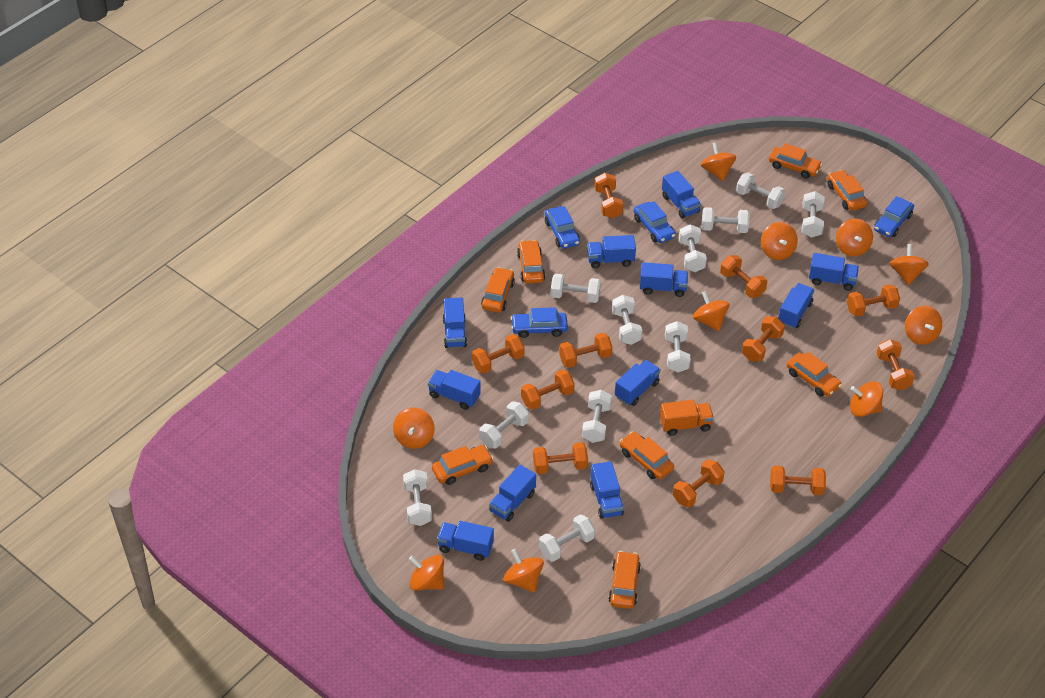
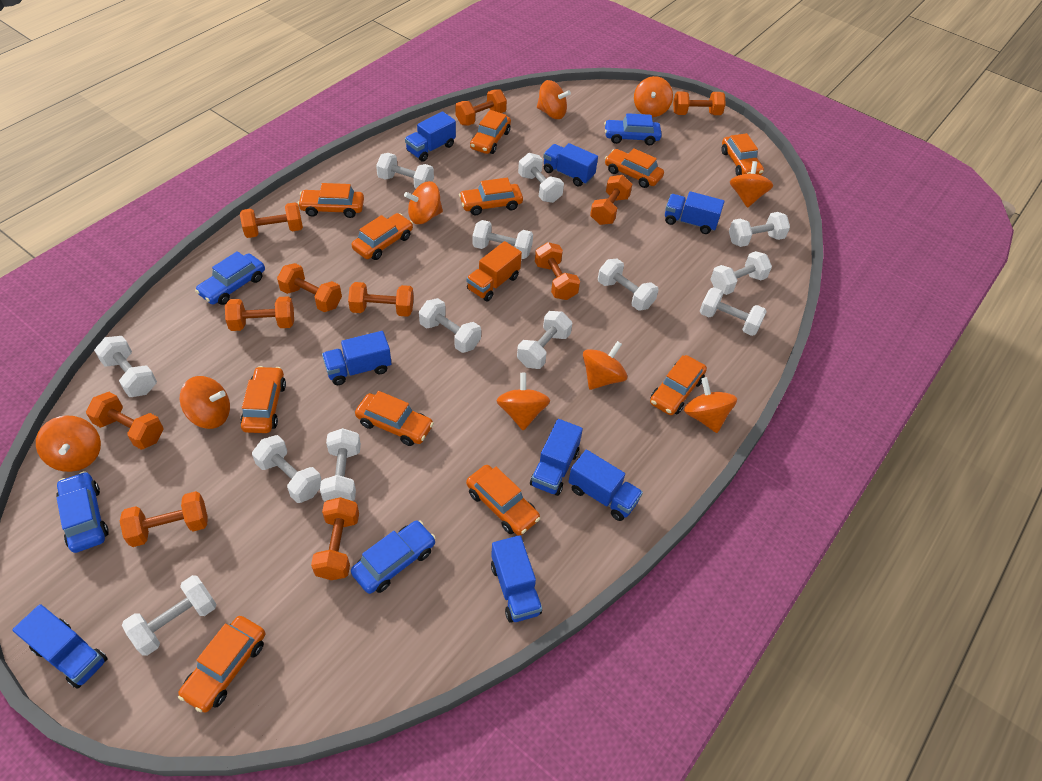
blue truck: [428,370,481,410] [437,521,494,561] [442,298,467,348] [489,465,536,522] [587,235,636,268] [590,461,624,519] [615,360,661,406] [640,262,688,297] [662,171,701,219] [778,283,814,328] [809,253,859,291] = 11 -> [12,604,108,689] [322,331,391,385] [405,111,456,162] [491,535,542,623] [530,419,583,496] [543,143,598,187] [568,450,643,521] [665,191,724,234] = 8
orange car: [432,445,493,485] [481,267,515,313] [517,240,545,284] [608,551,641,609] [620,431,674,479] [769,143,822,179] [787,352,842,397] [827,170,867,211] = 8 -> [178,616,265,712] [240,366,286,433] [298,183,364,218] [352,213,413,260] [355,391,434,446] [459,178,523,215] [466,465,540,536] [470,110,511,154] [605,148,664,188] [650,355,707,415] [721,133,764,176] = 11
orange spinning top: [393,408,435,449] [409,555,444,591] [503,549,544,593] [693,291,730,331] [701,142,736,181] [761,222,798,260] [836,219,873,256] [850,381,883,417] [889,244,929,285] [905,306,942,345] = 10 -> [36,416,101,472] [180,376,230,429] [404,181,443,224] [496,373,550,431] [537,80,571,119] [583,341,627,390] [634,76,673,117] [684,377,737,433] [730,161,773,208] = 9
white dumbbell: [403,469,432,526] [479,401,529,449] [539,514,595,562] [551,274,601,303] [582,390,612,443] [612,295,642,345] [665,321,691,372] [679,224,707,272] [701,207,750,233] [736,172,785,209] [801,191,825,238] = 11 -> [94,336,157,397] [122,575,217,656] [252,435,322,503] [320,428,361,502] [376,153,434,189] [419,298,481,353] [472,220,533,259] [517,311,572,369] [518,153,564,203] [598,259,658,311] [700,287,767,336] [710,251,772,295] [729,212,790,247] = 13

